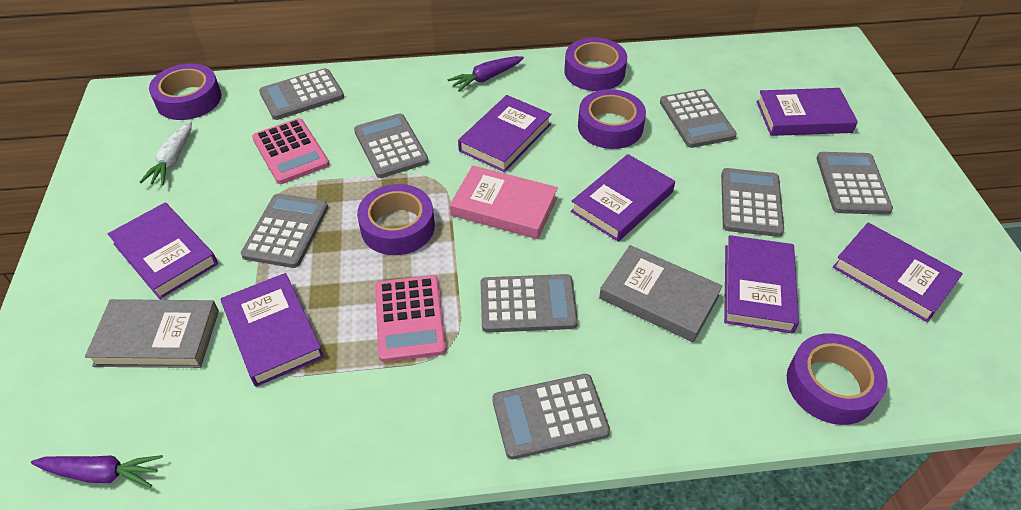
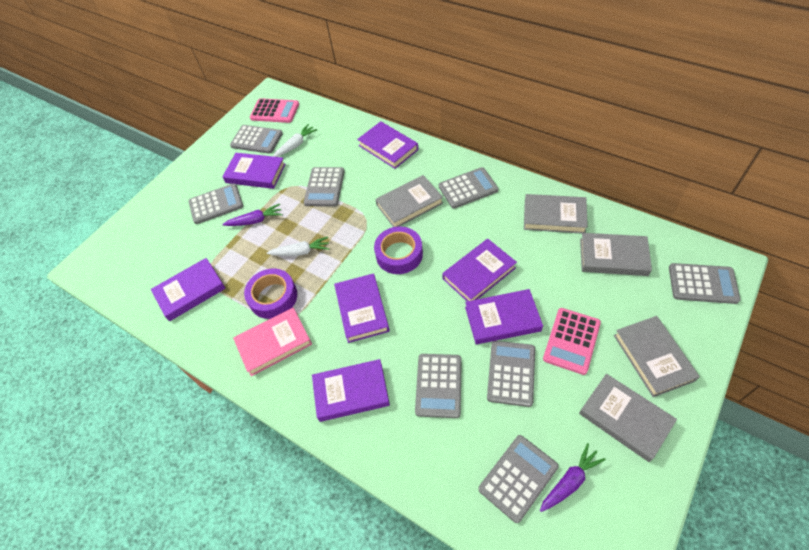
grey book: [85,299,219,368] [599,245,723,343] = 2 -> [375,175,443,227] [524,194,588,234] [579,374,677,462] [580,233,652,276] [614,316,700,397] = 5
purple tape: [149,64,222,120] [357,184,435,255] [564,37,627,91] [578,89,646,149] [787,333,887,425] = 5 -> [244,269,297,319] [374,227,423,274] = 2
white carrot: [140,121,192,185] = 1 -> [267,237,329,256] [273,124,317,157] = 2

